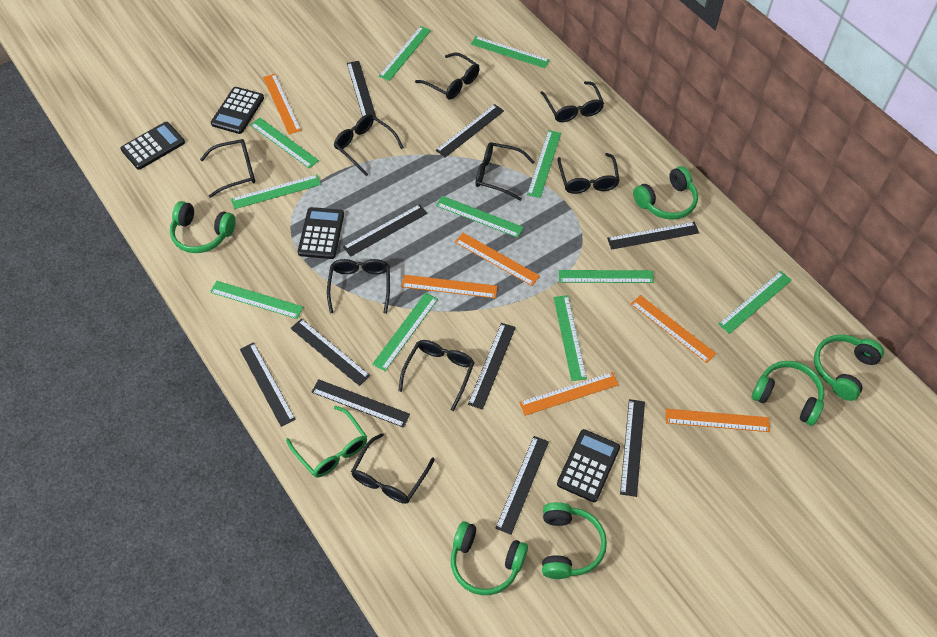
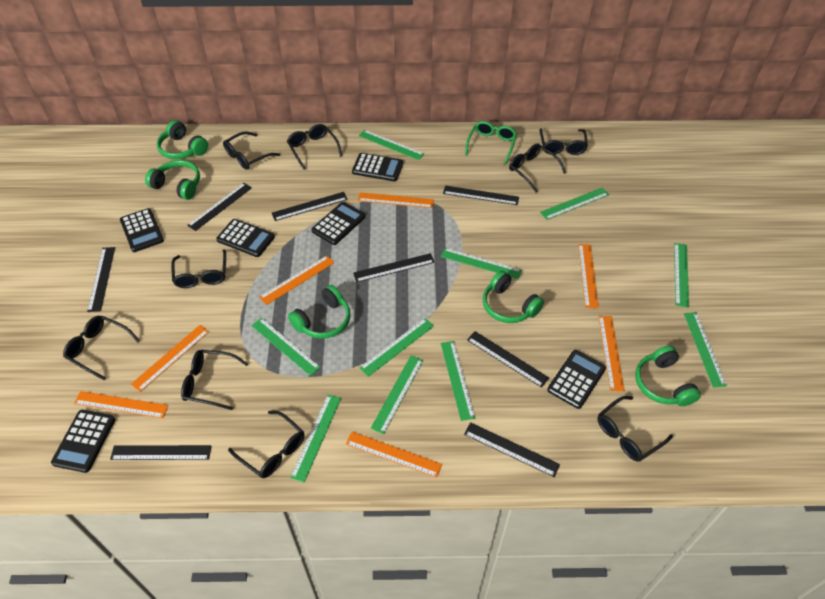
black calculator: [120,122,185,170] [211,87,264,134] [298,207,344,259] [557,429,620,502] = 4 -> [51,410,115,473] [120,208,164,252] [216,219,275,257] [311,202,365,245] [352,153,403,181] [547,350,606,409] = 6
black ruler: [240,342,296,427] [290,319,370,386] [312,379,410,428] [343,204,427,257] [347,61,376,117] [435,104,504,157] [468,323,516,410] [495,436,549,535] [607,222,699,250] [620,399,645,497] = 10 -> [87,247,115,312] [110,445,212,460] [187,183,252,231] [272,192,348,221] [353,253,435,282] [443,186,519,205] [464,422,560,477] [467,331,549,388] = 8
green headphones: [170,201,236,253] [451,521,528,595] [542,502,607,579] [633,166,698,220] [751,361,825,426] [814,335,884,401] = 6 -> [145,160,200,200] [157,120,208,159] [288,285,351,339] [483,271,544,323] [635,345,701,406] = 5
green ruler: [210,281,303,319] [231,175,321,209] [250,117,319,168] [372,293,438,371] [379,26,431,81] [436,196,524,238] [471,36,550,68] [527,130,561,198] [553,295,587,381] [559,270,654,283] [718,271,792,334] = 11 -> [251,318,320,376] [290,394,341,482] [359,130,424,160] [359,318,434,377] [370,356,423,434] [441,248,522,279] [441,341,475,421] [540,187,609,220] [674,243,689,308] [684,312,727,387] = 10
orange ruler: [263,74,301,134] [401,275,497,298] [455,233,540,286] [519,372,619,416] [631,295,716,363] [666,409,770,432] = 6 -> [74,391,169,418] [131,325,209,392] [259,255,334,305] [346,432,442,478] [358,193,434,208] [578,244,599,309] [598,316,625,391] = 7

